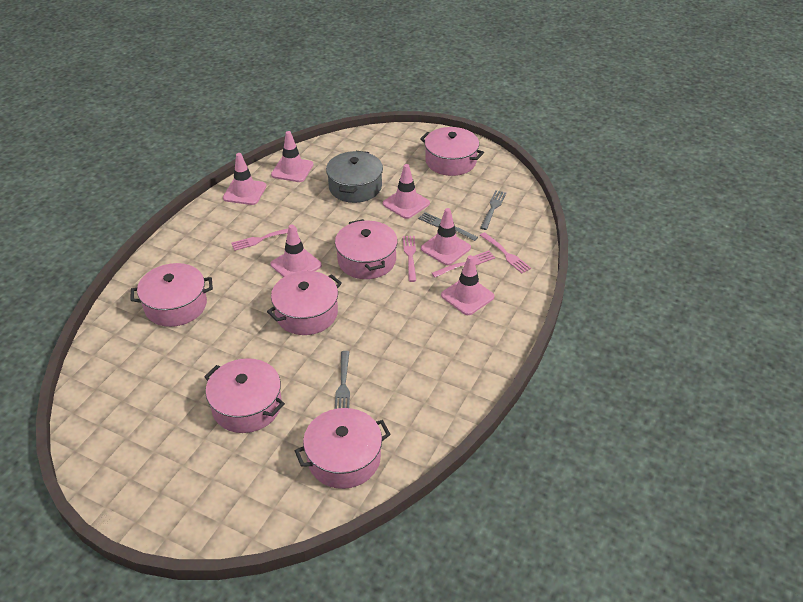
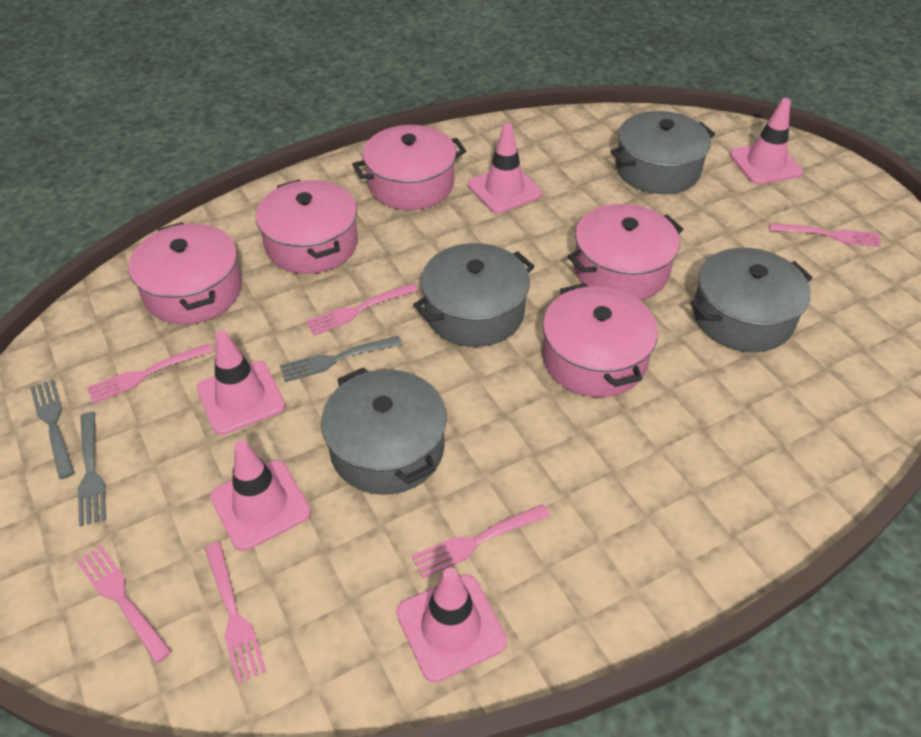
grey pot: [326,151,383,203] = 1 -> [321,367,447,495] [413,243,535,347] [610,111,715,194] [690,248,812,352] = 4
pink fork: [231,227,297,251] [403,236,416,282] [432,251,495,277] [480,232,531,273] = 4 -> [76,545,172,663] [86,343,213,404] [205,542,266,684] [306,283,418,336] [412,504,550,578] [769,223,881,247] = 6
pink pot: [131,263,213,327] [204,358,285,433] [267,271,342,335] [295,408,391,489] [335,219,398,279] [420,127,484,176] = 6 -> [128,222,242,324] [256,179,358,274] [352,125,466,210] [542,283,658,397] [568,204,683,300] = 5
pink traffic cone: [223,153,266,205] [271,131,313,182] [271,224,322,277] [383,164,430,219] [421,208,471,265] [441,255,495,315] = 6 -> [197,330,285,435] [210,440,311,551] [396,567,507,683] [468,123,542,214] [730,98,803,185] = 5

